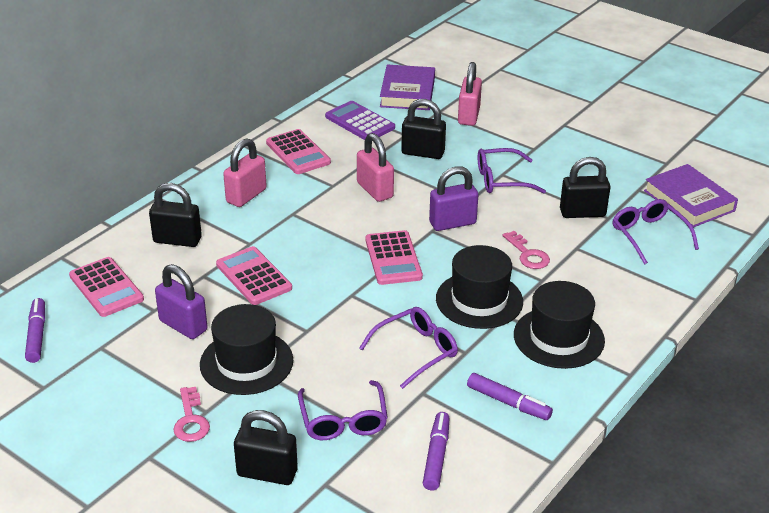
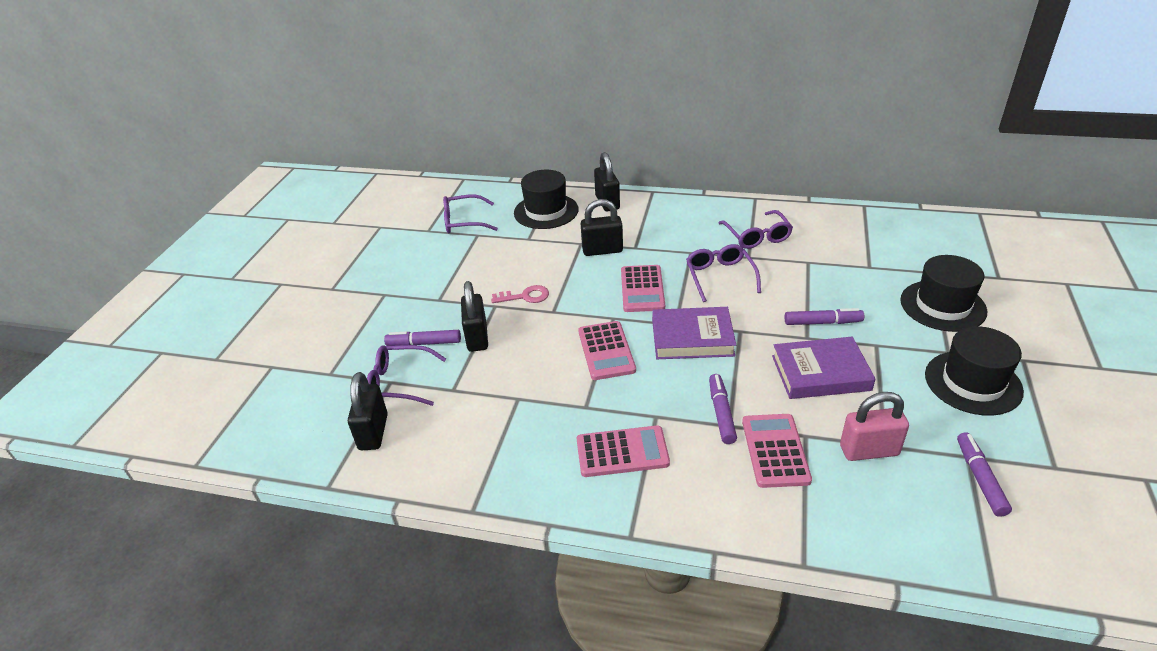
pink key: [173,387,210,442] [503,231,550,269] = 2 -> [491,285,549,303] = 1
pink padlock: [223,138,267,207] [357,133,394,202] [458,62,482,126] = 3 -> [840,392,909,461] = 1
purple calculator: [325,101,395,140] = 1 -> none = 0
purple marker: [25,298,45,363] [423,412,449,490] [467,373,553,420] = 3 -> [384,330,461,346] [709,374,737,444] [785,308,864,325] [957,432,1012,517] = 4
purple padlock: [155,264,208,339] [429,166,478,231] = 2 -> none = 0

